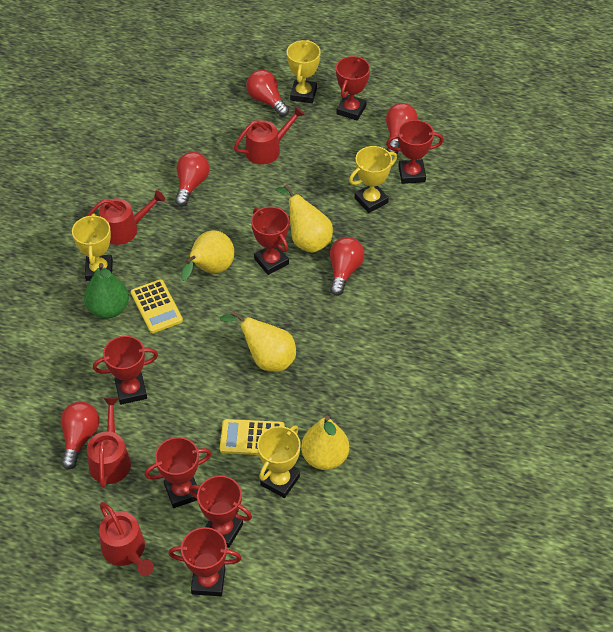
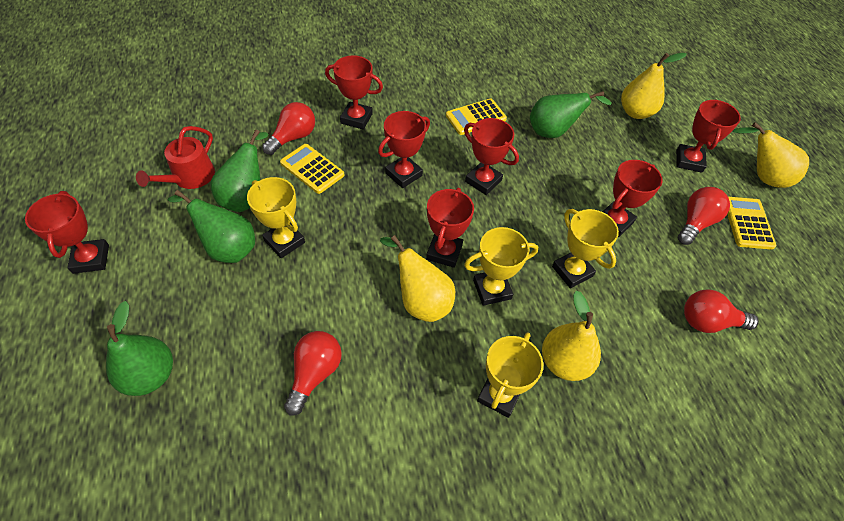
green pear: [84,263,129,319] = 1 -> [106,301,173,396] [168,190,255,263] [210,129,268,212] [530,91,612,138] = 4
red light bulb: [61,402,100,470] [175,152,209,207] [246,70,289,117] [330,237,364,296] [386,103,418,156] = 5 -> [262,102,315,155] [284,331,342,416] [678,187,730,245] [684,289,759,333] = 4
red watering can: [87,190,165,245] [87,397,131,488] [99,502,154,576] [234,106,305,165] = 4 -> [136,126,215,189] = 1
yellow calculator: [131,279,183,333] [220,419,285,455] = 2 -> [280,144,344,194] [446,98,507,135] [727,197,776,250] = 3

